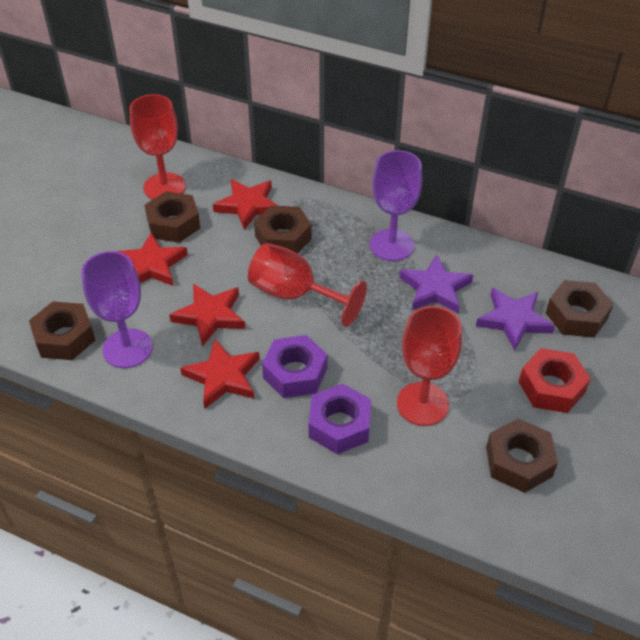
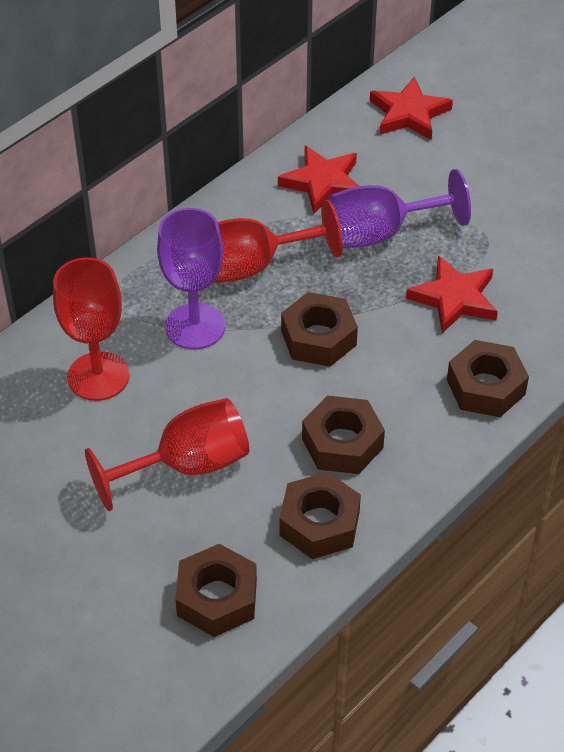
purple nut: [262,335,327,398] [309,384,371,454] = 2 -> none = 0
purple star: [399,254,473,314] [476,288,555,351] = 2 -> none = 0
red nut: [519,348,591,413] = 1 -> none = 0
red star: [116,232,188,286] [169,284,245,346] [180,339,260,409] [213,179,278,230] = 4 -> [278,145,359,214] [370,76,453,140] [406,256,498,333] = 3

